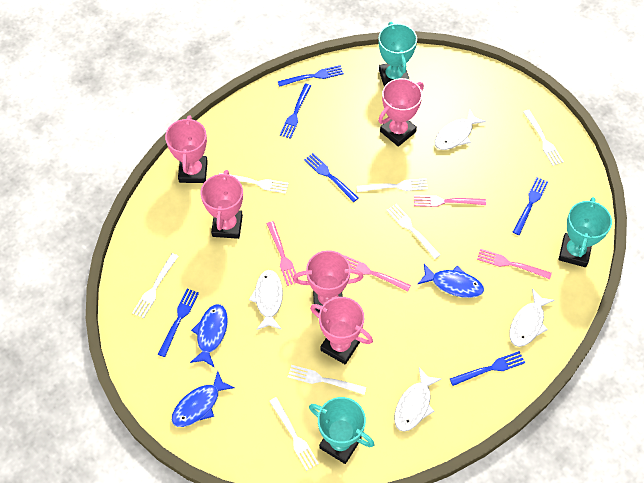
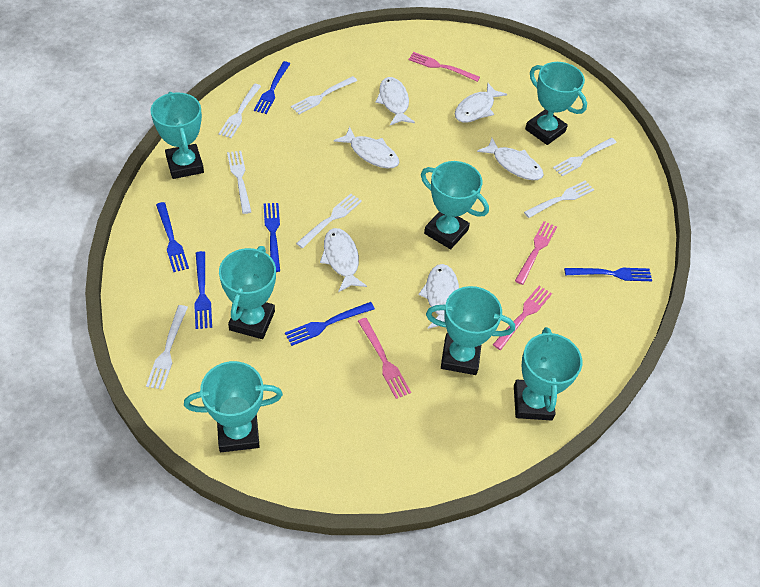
blue fish: [172,371,235,427] [190,304,228,367] [417,264,484,298] = 3 -> none = 0
pink trophy: [165,116,208,183] [200,170,243,239] [293,250,363,313] [310,297,373,365] [378,78,424,147] = 5 -> none = 0
turquoise trophy: [309,397,374,464] [379,22,417,87] [559,197,612,267] = 3 -> [151,92,204,179] [184,361,283,452] [219,246,276,339] [421,161,489,249] [426,286,515,375] [514,327,582,421] [525,62,587,145] = 7
white fish: [249,270,283,330] [394,368,441,432] [435,108,486,150] [509,289,554,347] = 4 -> [320,228,367,292] [334,127,400,169] [375,77,415,125] [418,264,459,329] [455,83,507,123] [477,138,544,180] = 6

